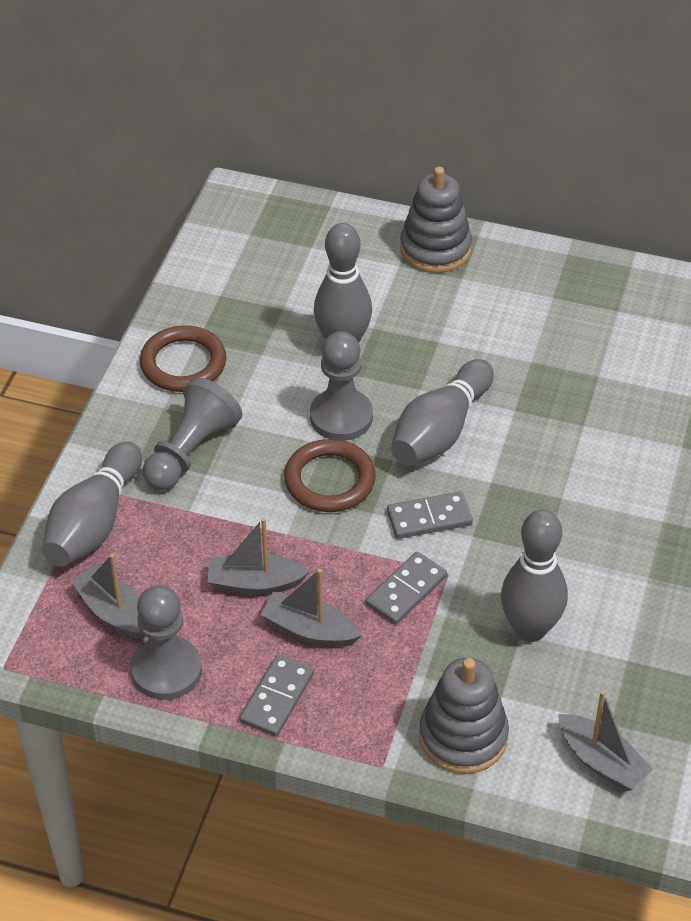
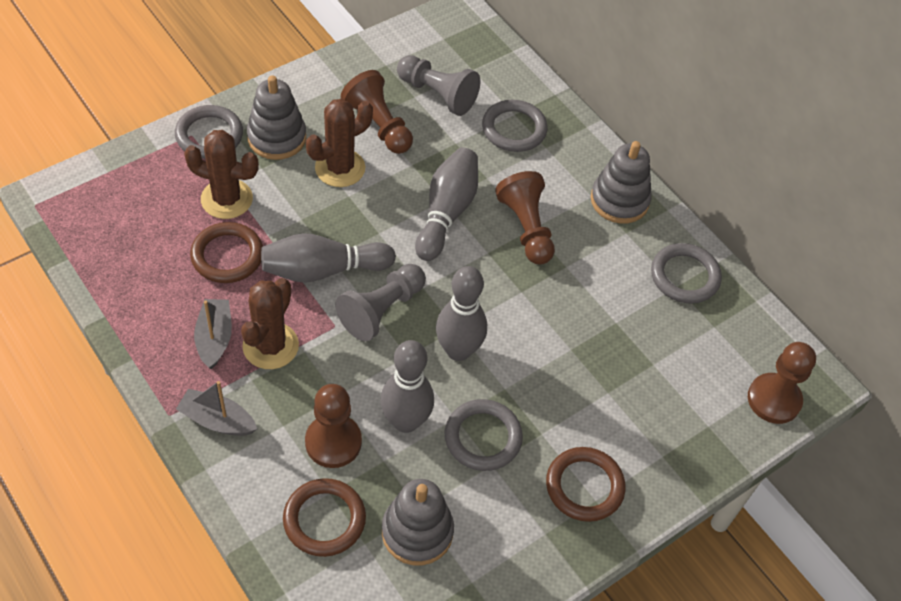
brown cactus: none = 0 -> [184,130,259,219] [241,278,299,369] [306,99,373,187] = 3
brown pawn: none = 0 -> [305,384,362,468] [341,70,413,154] [495,171,555,265] [748,342,816,424] = 4
brown ring: [140,325,227,392] [284,439,376,512] = 2 -> [190,222,263,283] [283,478,366,557] [546,447,626,522] = 3
grey boat: [71,554,145,639] [207,518,310,595] [260,569,362,647] [558,691,653,791] = 4 -> [176,381,257,436] [194,299,232,369] = 2
grey domino: [240,654,314,736] [366,552,447,625] [387,491,473,539] = 3 -> none = 0
grey pawn: [131,585,202,700] [143,377,242,490] [310,331,373,441] = 3 -> [335,264,426,342] [397,55,480,116] = 2
grey ring: none = 0 -> [175,105,243,159] [444,399,523,471] [482,100,548,152] [651,243,722,304] = 4
grey stacking toy: [400,167,472,273] [419,658,509,774] = 2 -> [247,75,306,160] [382,479,454,565] [591,141,652,224] = 3

